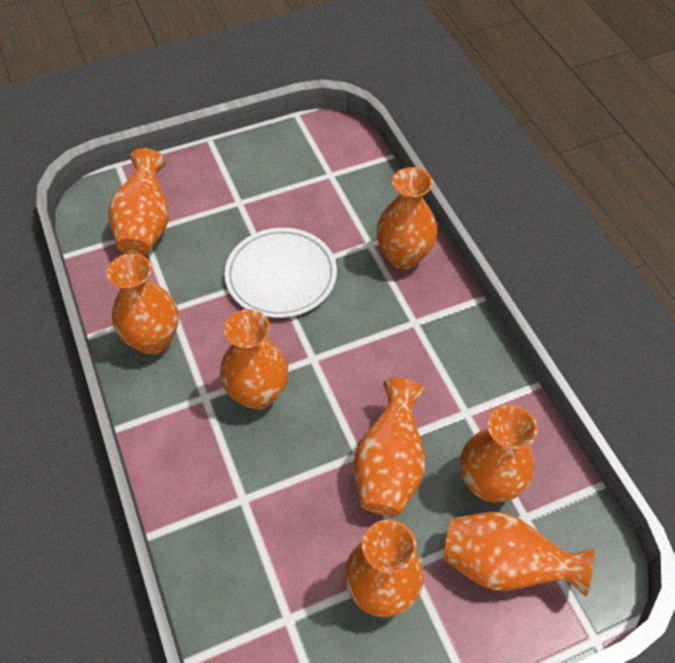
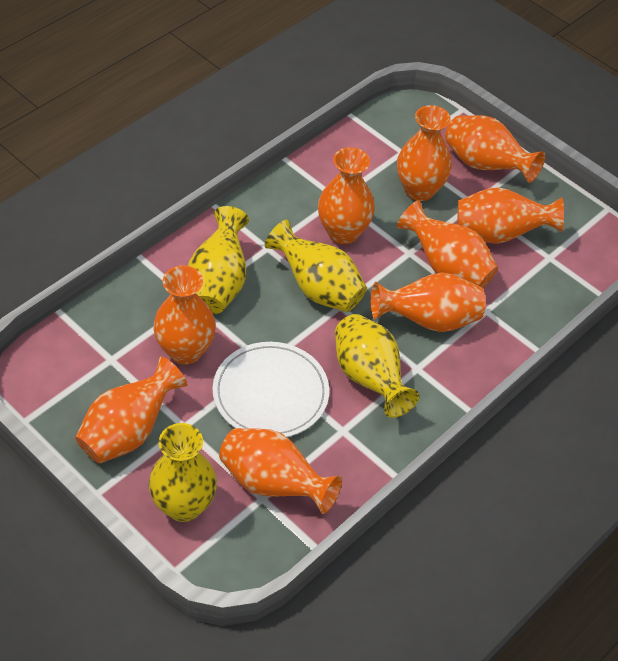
orange vase: [107,253,179,355] [109,148,169,255] [220,309,288,410] [345,519,424,617] [354,378,425,516] [377,167,437,269] [444,511,594,597] [460,405,538,503] = 8 -> [75,357,187,464] [153,265,216,365] [219,428,342,514] [318,147,375,244] [371,272,486,332] [397,105,452,201] [397,200,498,288] [445,115,545,183] [458,187,564,244] = 9
yellow vase: none = 0 -> [149,423,217,522] [188,206,249,314] [265,220,367,312] [335,314,419,418] = 4

